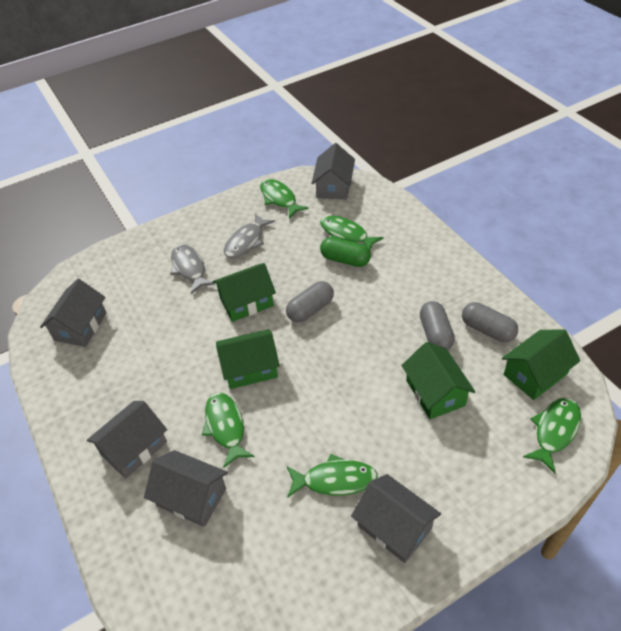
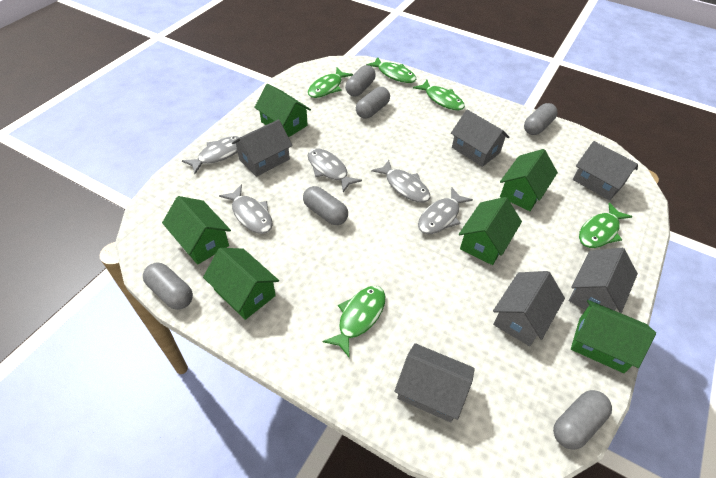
green capsule: [320,237,371,267] = 1 -> none = 0
green house: [213,263,276,322] [216,329,280,389] [401,342,475,419] [502,329,580,400] = 4 -> [162,196,231,265] [203,248,279,320] [254,84,311,137] [459,197,522,265] [500,149,558,211] [571,300,656,373] = 6
grey capsule: [286,281,334,322] [420,301,455,350] [462,302,518,342] = 3 -> [143,263,193,310] [303,186,348,225] [345,65,376,97] [356,87,390,118] [524,103,557,135] [553,390,612,450] = 6
grey fish: [171,244,215,294] [224,214,275,258] = 2 -> [182,136,240,174] [219,184,273,234] [308,148,362,192] [371,160,430,203] [418,188,473,234] = 5
grey house: [40,279,106,347] [87,401,167,479] [144,450,228,527] [311,143,355,200] [351,474,441,563] = 5 -> [232,119,293,177] [394,343,475,422] [451,110,509,167] [493,271,565,346] [569,248,638,313] [573,141,638,201] = 6

